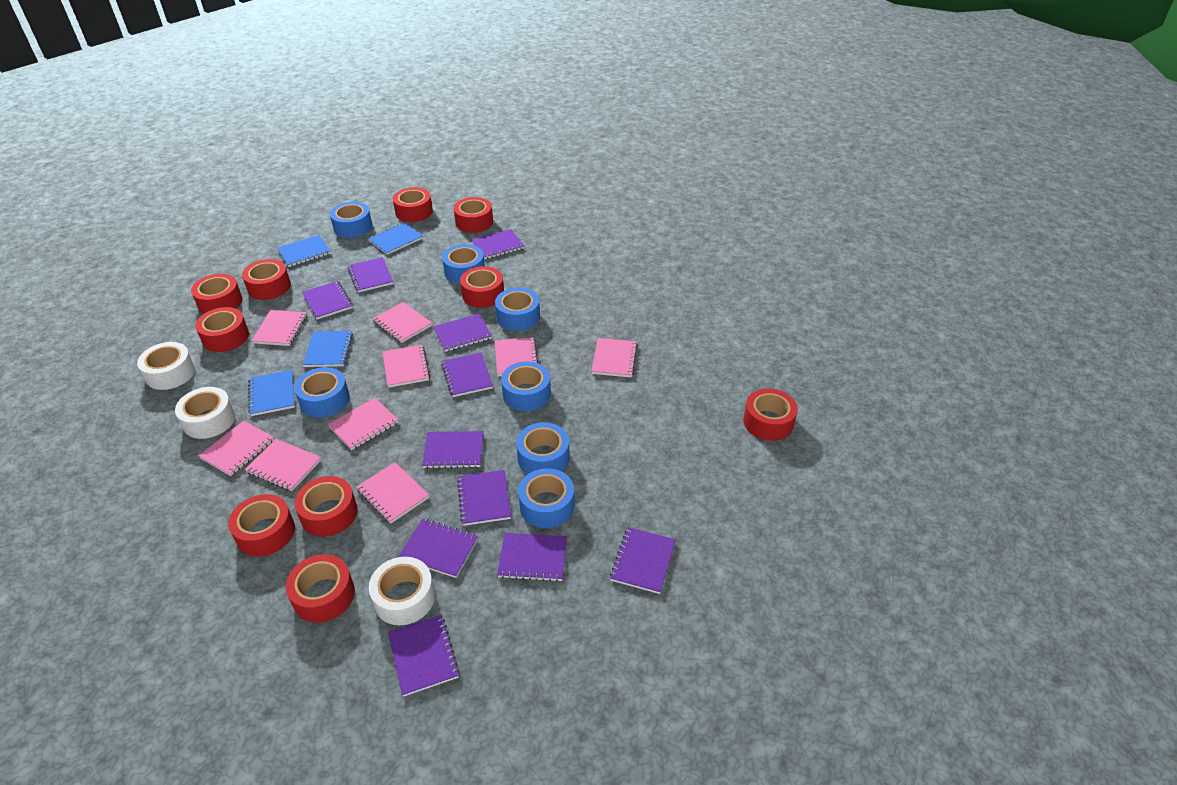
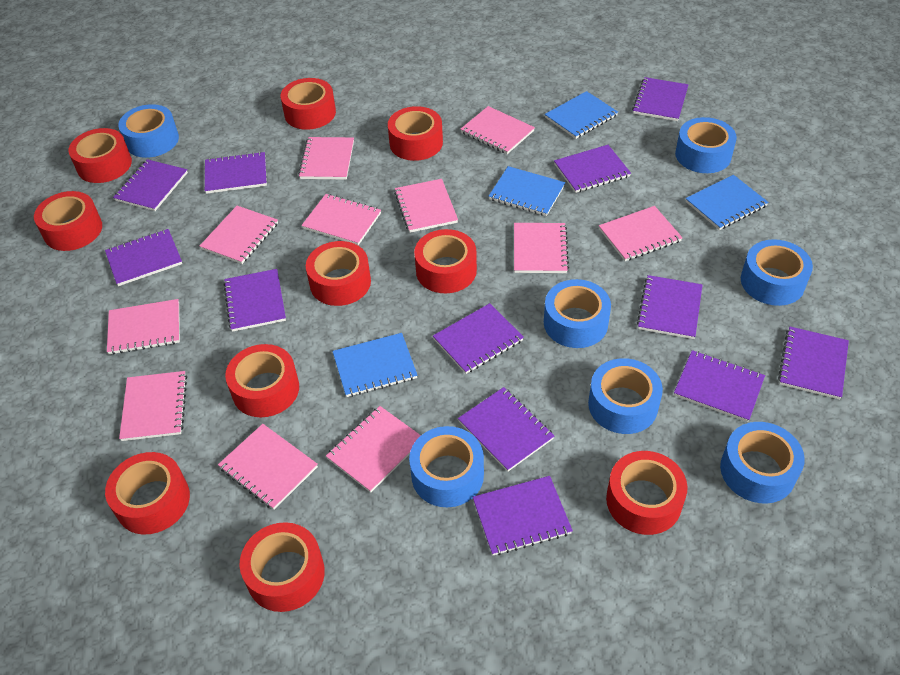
pink notebook: [199,421,274,476] [245,439,321,491] [251,310,307,346] [328,398,399,450] [356,462,429,524] [372,302,432,343] [383,345,430,388] [495,337,538,377] [591,338,638,377] = 9 -> [107,299,180,354] [119,371,187,441] [200,206,278,264] [218,424,318,510] [298,137,354,180] [301,194,381,245] [326,406,421,493] [394,179,458,233] [460,106,535,154] [514,223,569,273] [599,206,683,261] = 11
purple notebook: [302,281,353,320] [348,257,393,293] [388,615,459,697] [398,519,478,578] [422,431,484,469] [433,314,492,352] [441,353,493,397] [457,470,511,526] [472,229,524,260] [497,533,567,582] [610,527,676,594] = 11 -> [105,229,182,286] [113,159,188,211] [205,152,267,194] [223,269,286,332] [433,303,524,374] [458,387,554,472] [473,476,573,555] [554,145,631,193] [632,77,689,121] [637,275,702,339] [674,350,765,422] [778,327,849,399] = 12
white tape: [137,342,195,390] [175,387,235,439] [369,557,435,625] = 3 -> none = 0

